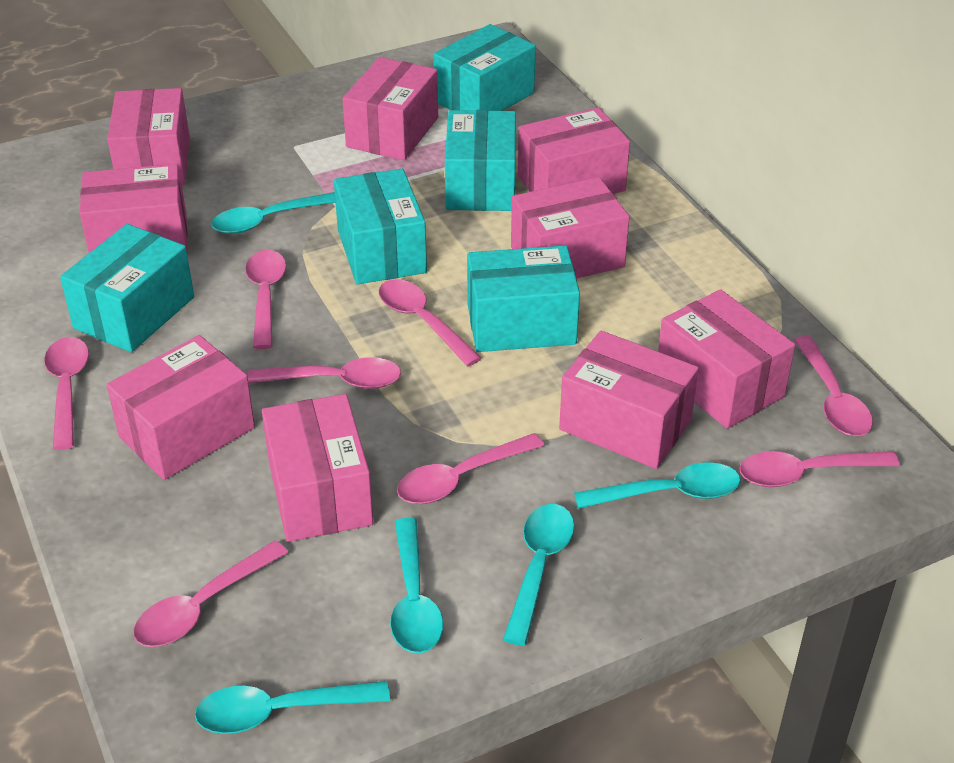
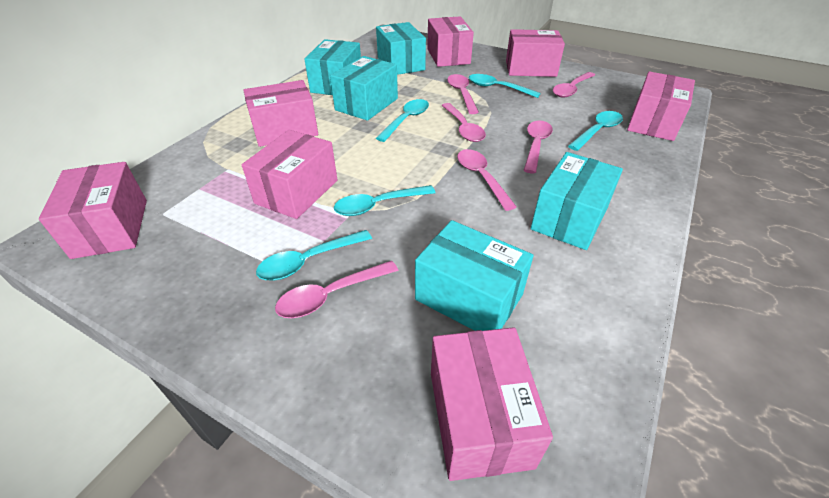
pink box: [80,164,187,253] [107,88,190,185] [107,335,255,480] [262,394,373,542] [342,57,438,160] [511,177,629,279] [518,107,630,194] [559,331,699,469] [658,289,795,429] = 9 -> [39,162,147,259] [242,130,337,219] [243,80,318,147] [427,16,474,67] [431,327,553,481] [506,29,565,77] [627,71,695,141] = 7
pink spoon: [44,337,89,450] [134,541,288,647] [245,250,286,349] [247,357,401,389] [379,279,482,366] [397,433,545,504] [739,451,900,487] [794,336,873,436] = 8 -> [275,261,398,318] [441,103,486,142] [447,74,479,114] [457,149,517,211] [524,121,553,173] [553,72,595,98] = 6

